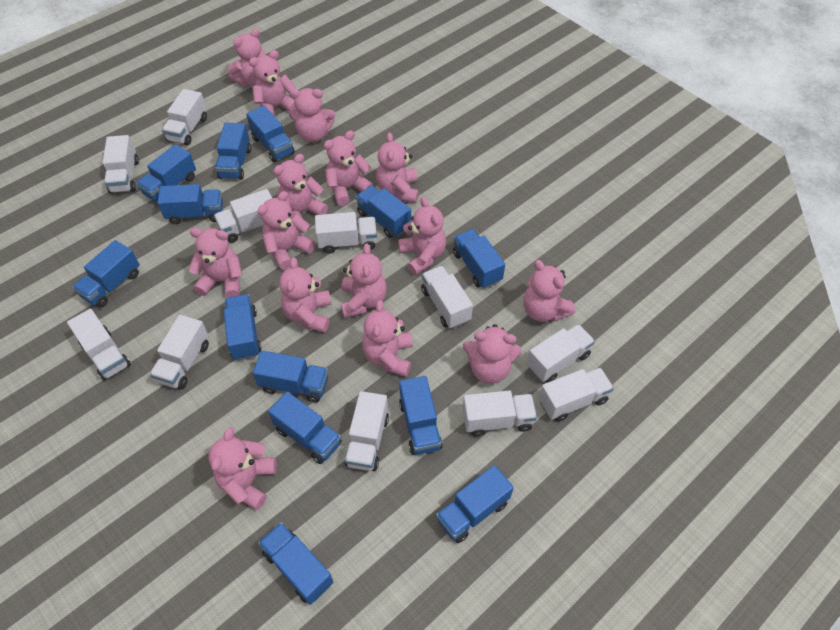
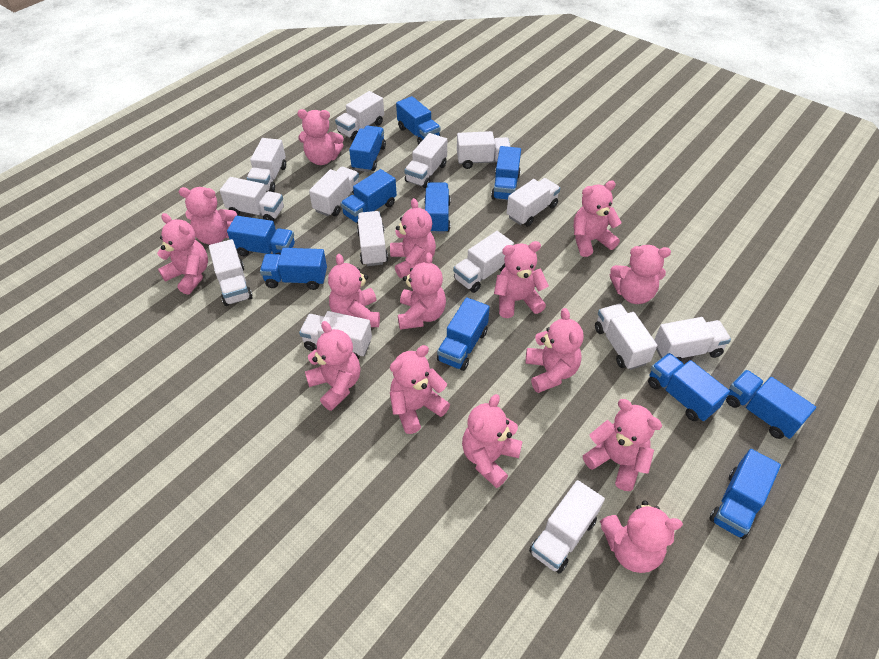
blue truck: [72,240,140,308] [136,144,196,202] [157,184,223,224] [215,123,251,180] [224,294,262,361] [246,105,295,162] [253,350,328,402] [258,522,333,605] [268,392,342,464] [356,185,411,238] [399,376,443,455] [436,465,514,543] [453,229,505,288] = 13 -> [227,216,295,256] [260,248,327,290] [340,169,397,224] [349,125,386,172] [396,96,441,145] [424,183,451,234] [437,297,490,371] [491,146,521,200] [648,353,730,421] [710,449,781,539] [726,370,816,439] = 11
white truck: [67,309,131,381] [103,135,139,194] [150,315,209,389] [162,89,207,145] [214,189,272,243] [315,212,377,254] [345,391,389,471] [421,266,473,329] [462,390,537,437] [526,324,595,383] [539,368,614,422] = 11 -> [209,239,253,306] [220,177,284,222] [247,138,286,192] [299,311,372,359] [309,167,359,217] [335,91,384,141] [357,211,388,266] [404,133,447,188] [453,231,514,293] [457,131,510,169] [507,178,560,226] [529,480,605,574] [595,304,657,370] [654,317,731,361] = 14

